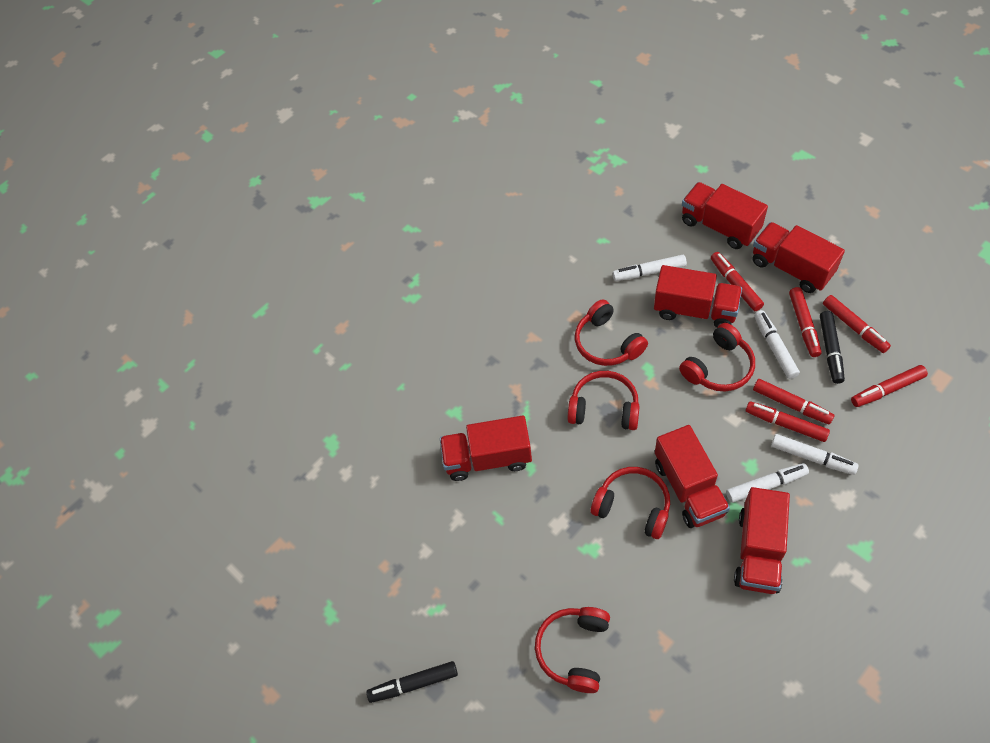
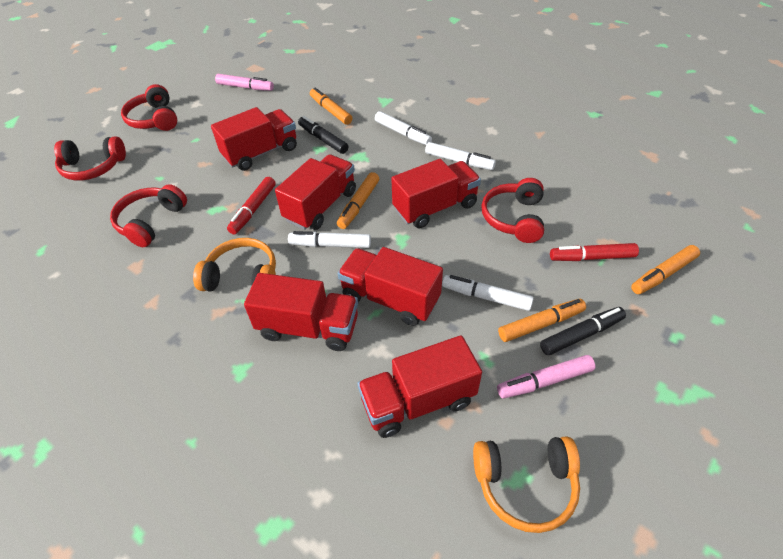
orange headphones: none = 0 -> [193,238,276,292] [473,437,580,533] = 2
orange marker: none = 0 -> [310,88,353,125] [337,172,379,229] [498,299,586,342] [631,245,700,294] = 4
pink marker: none = 0 -> [215,74,274,91] [497,355,596,399] = 2
red headphones: [535,607,610,693] [568,371,640,430] [575,299,648,366] [591,467,670,539] [679,323,755,392] = 5 -> [54,136,126,181] [110,184,187,247] [121,84,177,131] [481,178,544,243] = 4
red marker: [711,252,764,311] [746,401,830,442] [753,379,834,425] [789,287,822,357] [823,295,891,353] [851,365,928,407] = 6 -> [227,177,276,235] [550,243,639,261] = 2

